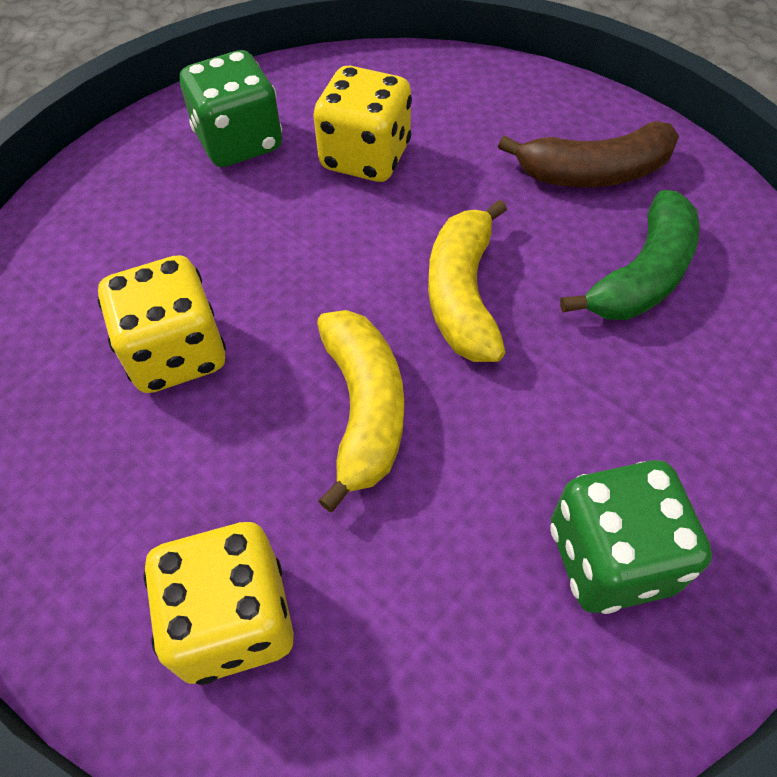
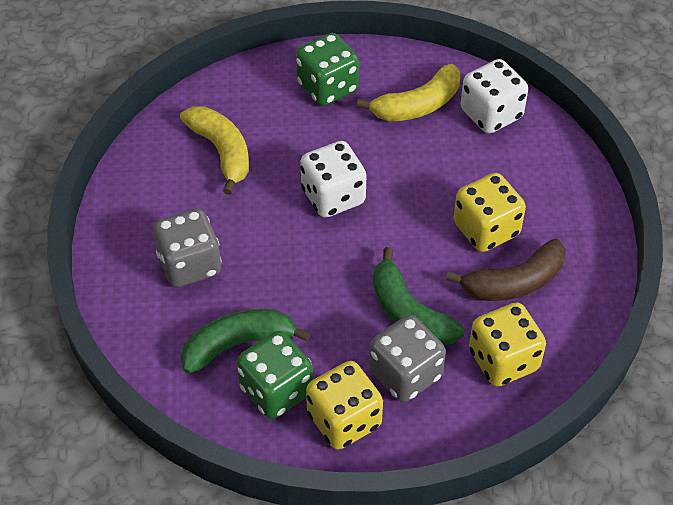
green banana: [560,190,700,320] = 1 -> [181,309,311,374] [373,247,464,345] = 2
grey dice: none = 0 -> [153,209,222,287] [369,315,446,402] = 2
white dice: none = 0 -> [300,141,367,218] [461,59,528,134] = 2

